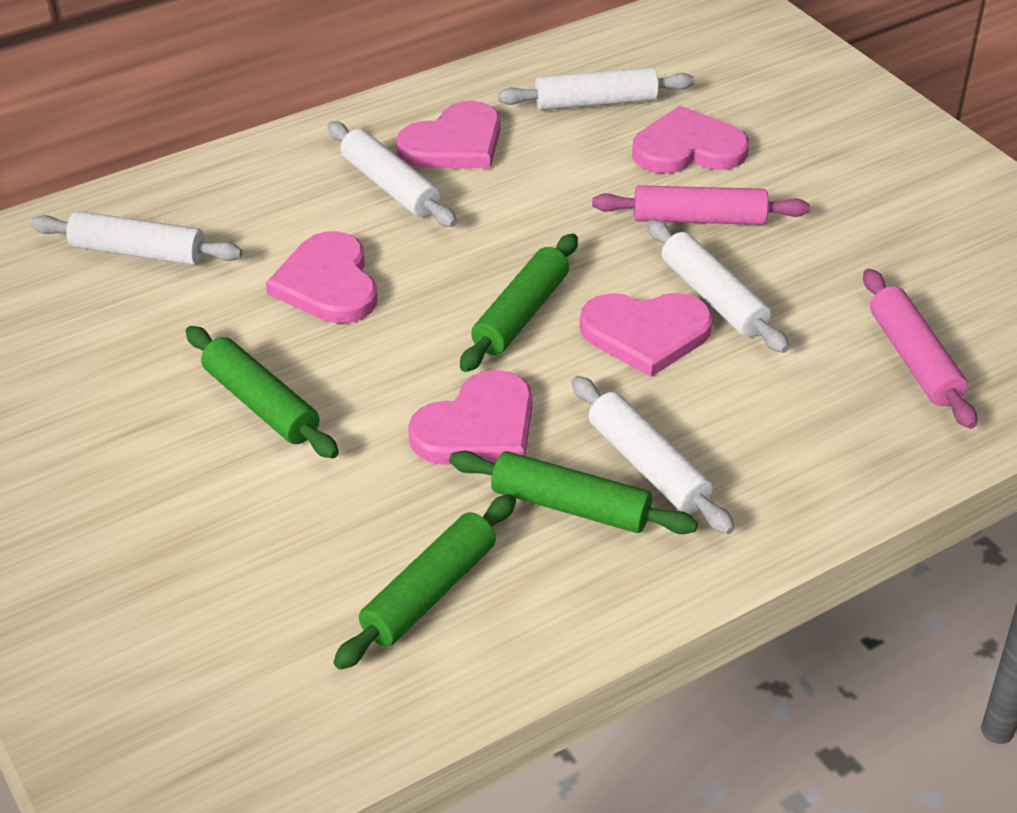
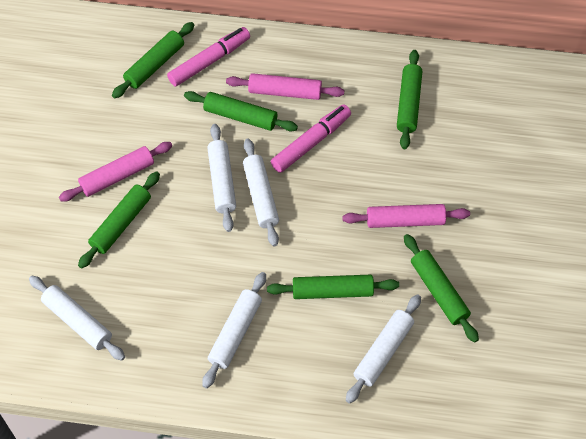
green rolling pin: [186,326,339,458] [334,494,516,670] [449,451,698,534] [460,233,578,372] = 4 -> [78,171,160,268] [112,22,194,98] [184,91,298,131] [267,275,399,299] [397,50,422,149] [404,234,479,343] = 6
pink heart: [266,231,377,323] [396,101,501,168] [408,370,533,465] [580,293,713,377] [632,106,749,173] = 5 -> none = 0
pink marker: none = 0 -> [167,27,250,87] [271,104,351,173] = 2
pink rolling pin: [592,185,810,225] [863,269,977,429] = 2 -> [59,142,172,202] [226,73,344,100] [342,204,470,228] = 3

